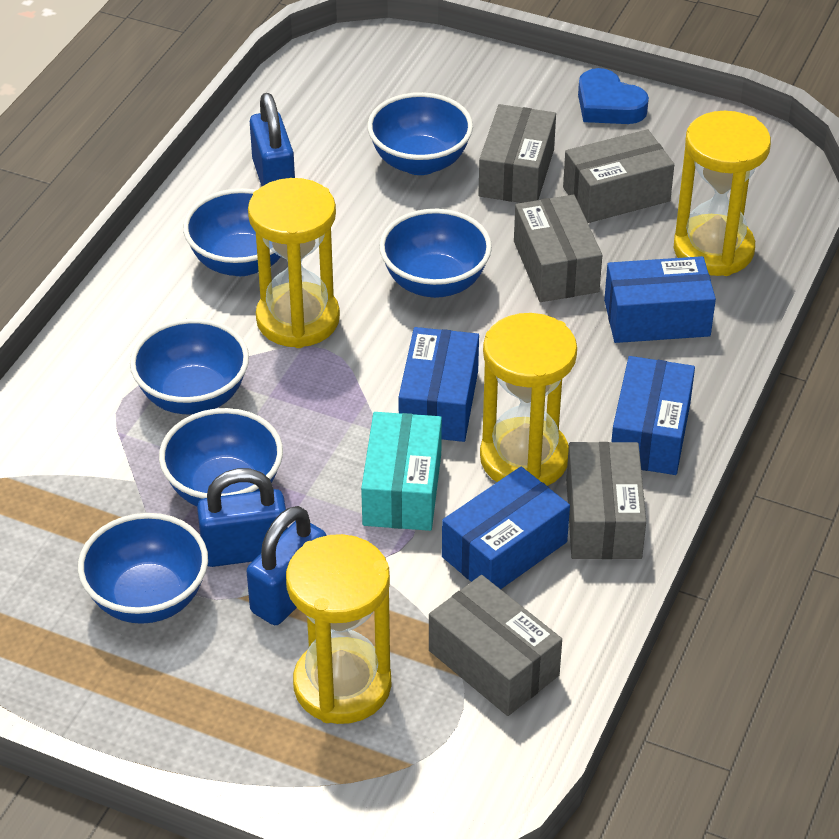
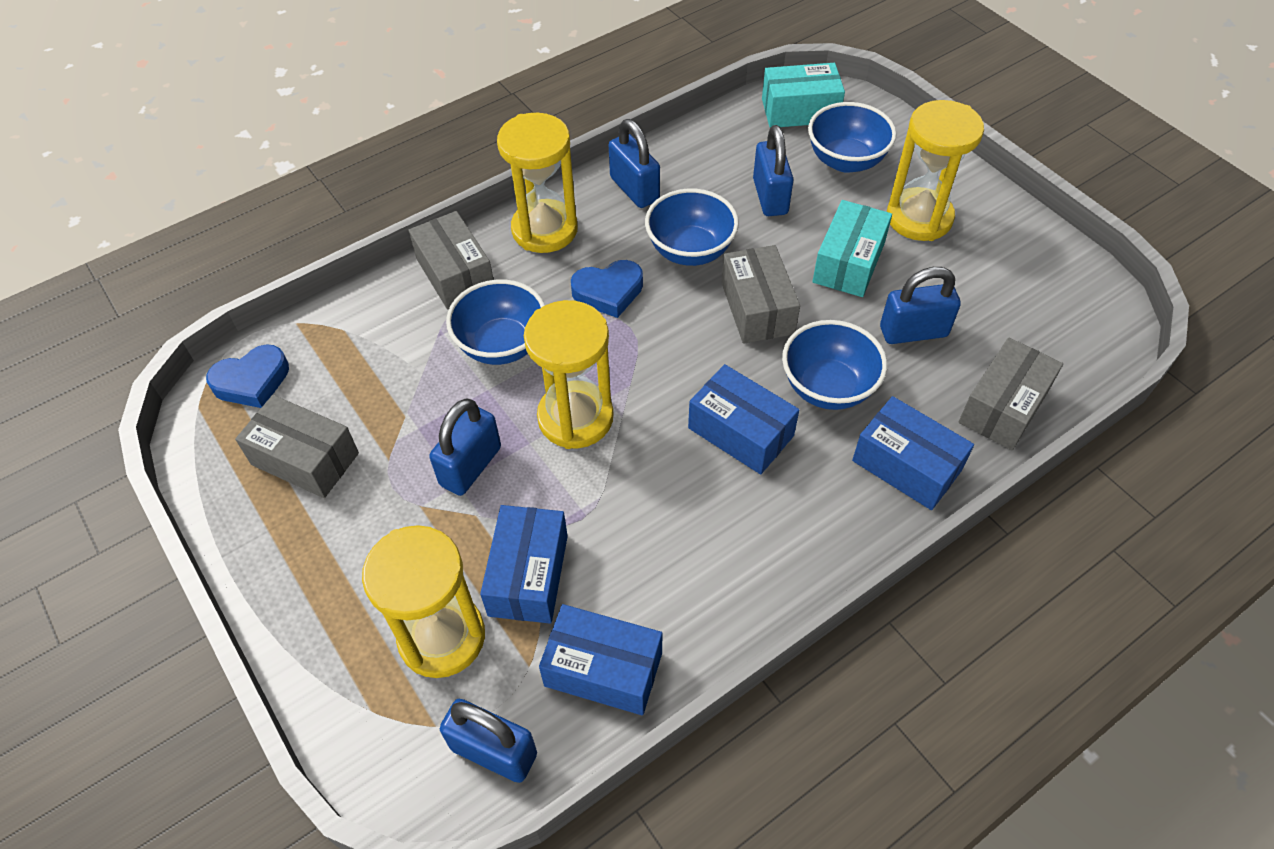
blue bowl: [78,513,208,624] [130,318,249,414] [159,408,283,506] [183,188,281,276] [367,92,473,175] [379,209,492,298] = 6 -> [446,279,545,365] [645,189,739,266] [782,320,887,410] [808,102,897,173] = 4
blue heart: [578,68,649,124] = 1 -> [206,344,289,408] [571,260,643,318] = 2
blue padlock: [197,468,288,567] [247,506,327,625] [250,93,295,186] = 3 -> [429,398,501,496] [440,699,537,783] [609,119,660,208] [753,125,794,216] [880,267,961,344] = 5
grey box: [429,575,562,716] [478,104,556,203] [514,195,602,302] [563,129,674,223] [566,442,646,559] = 5 -> [235,395,359,498] [409,211,494,310] [721,245,800,344] [959,338,1063,450] = 4
turquoise box: [361,412,442,531] = 1 -> [762,63,845,128] [812,200,892,297] = 2

